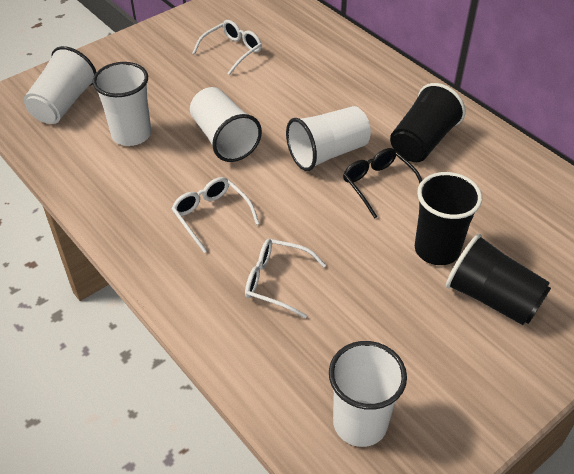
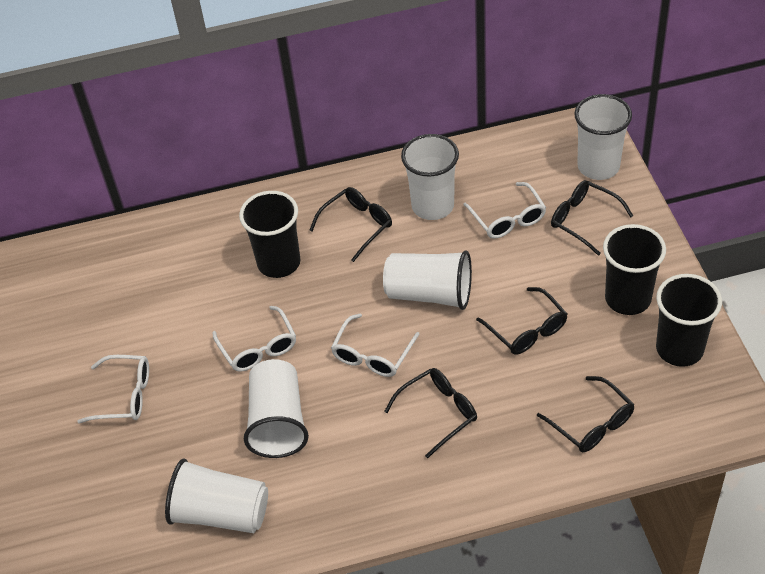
black glasses: [343,148,422,219] = 1 -> [309,187,392,262] [384,368,477,458] [476,287,567,355] [537,376,635,452] [551,180,633,256] = 5
white glasses: [172,177,259,253] [192,20,262,75] [245,239,326,318] = 3 -> [77,355,149,424] [212,306,296,372] [331,314,420,377] [463,182,546,239] = 4

